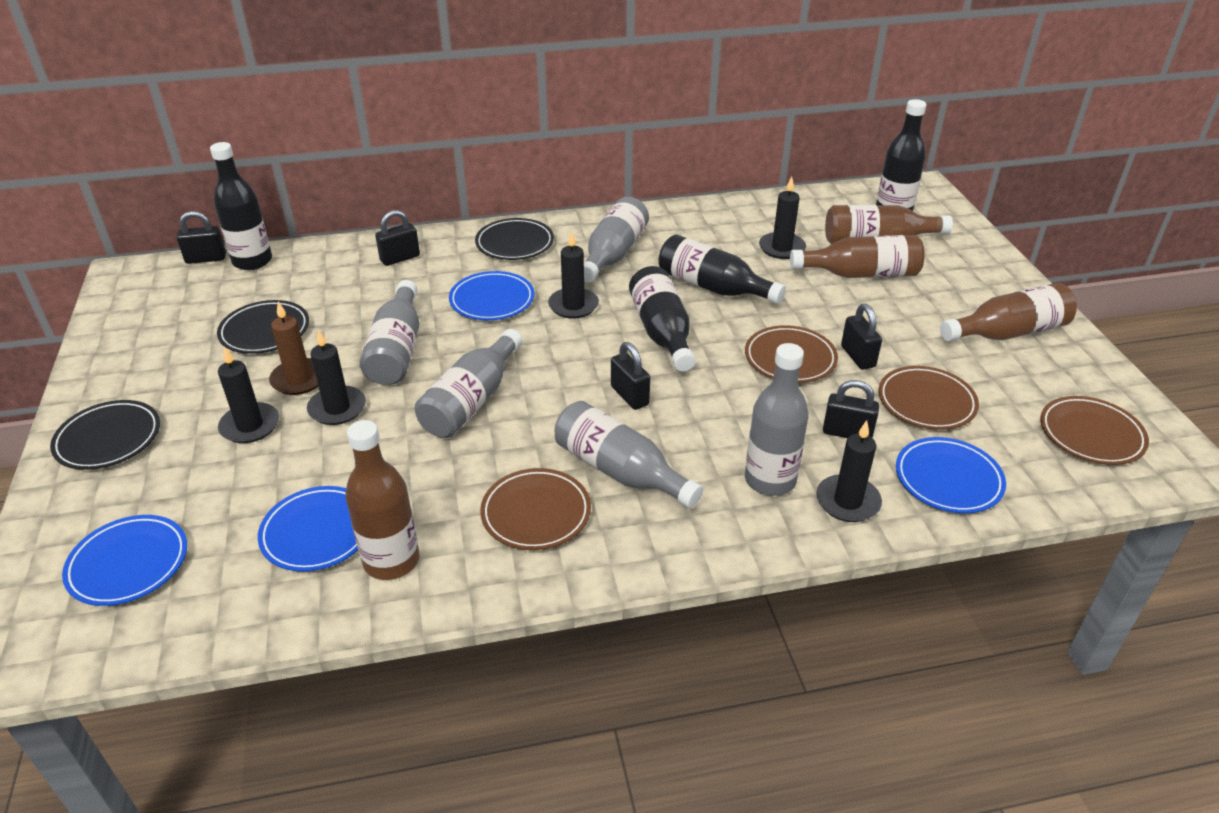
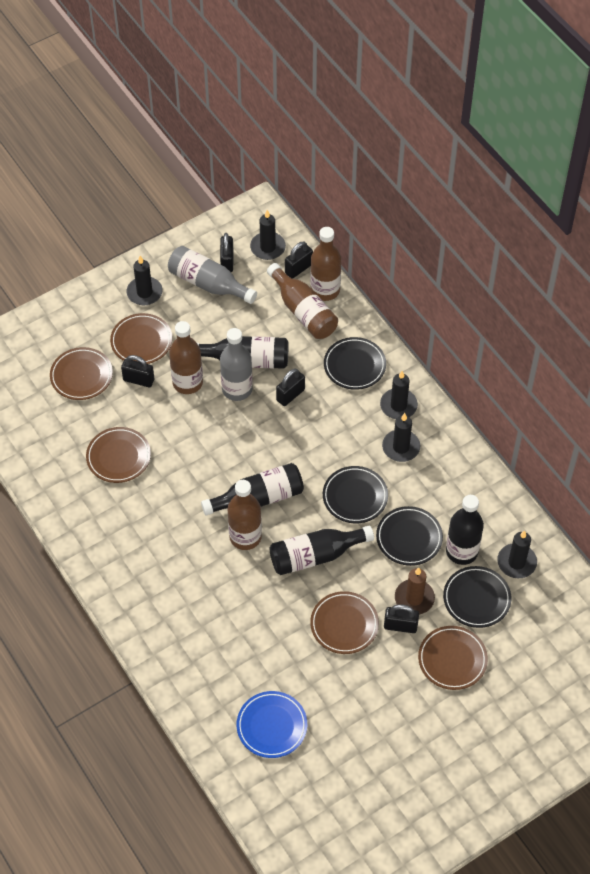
black plate: [50,400,160,470] [217,300,309,354] [475,218,554,260] = 3 -> [323,466,388,523] [324,337,386,390] [376,506,443,566] [443,566,511,628] = 4
blue plate: [62,515,187,606] [258,486,358,571] [449,271,535,320] [896,437,1006,513] = 4 -> [237,691,307,758] = 1
brown plate: [480,468,591,550] [745,325,838,383] [878,366,979,430] [1040,396,1149,465] = 4 -> [50,347,113,400] [86,427,151,483] [110,313,172,364] [310,591,379,654] [418,626,488,690] = 5
grey bottle: [360,280,419,385] [415,329,522,438] [555,401,703,508] [584,197,649,283] [745,343,809,496] = 5 -> [168,246,257,304] [220,328,253,401] = 2

